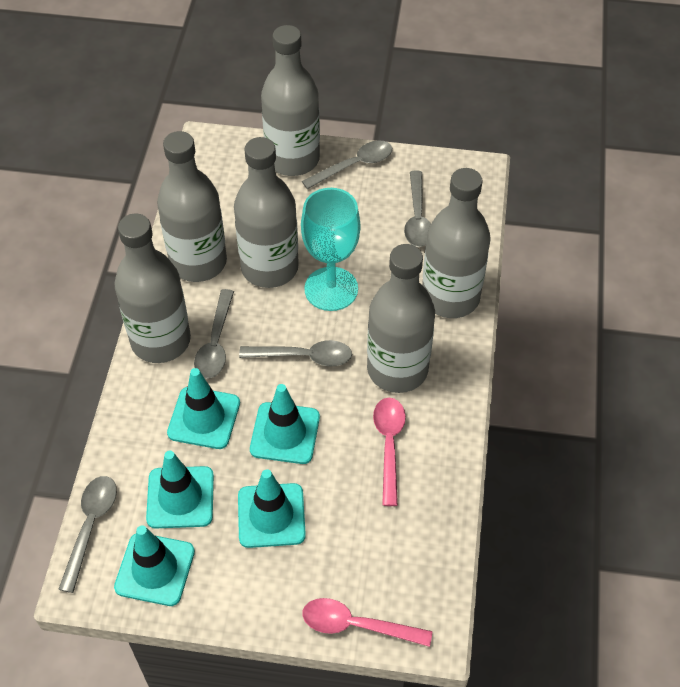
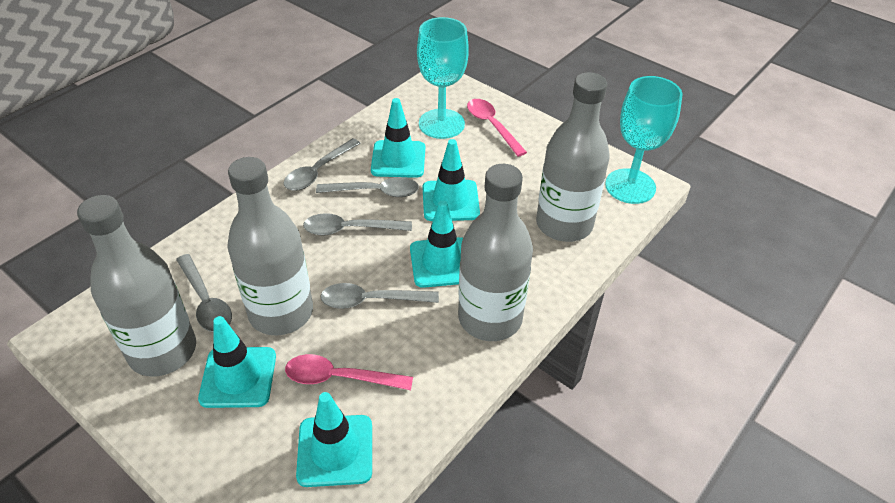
grey bottle: [114,213,191,363] [157,131,227,282] [234,137,299,288] [261,25,320,176] [367,244,435,393] [422,168,491,318] = 6 -> [77,195,196,377] [227,157,313,336] [458,164,533,341] [536,72,610,242] = 4
turquoise goblet: [301,188,360,311] = 1 -> [417,17,469,139] [605,76,682,204] = 2

